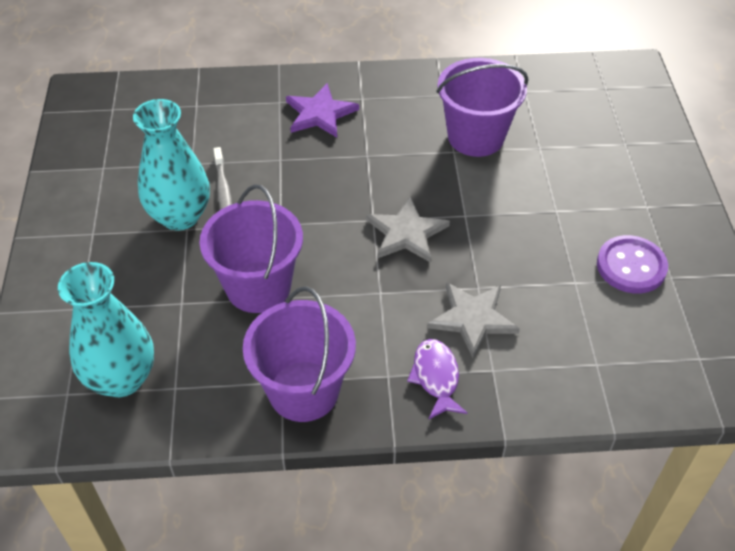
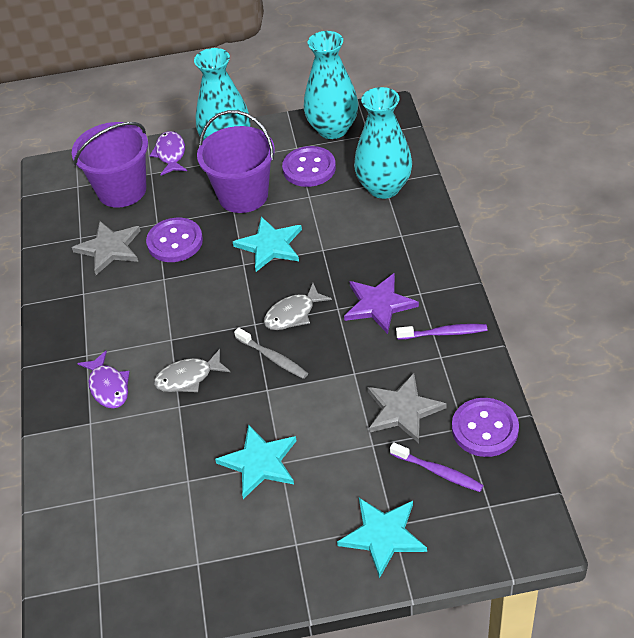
grey fish: none = 0 -> [154,349,230,392] [264,283,332,330] = 2
purple bucket: [199,184,303,313] [243,286,356,422] [437,58,529,157] = 3 -> [72,122,148,208] [197,110,275,213] = 2
purple button: [597,235,668,294] = 1 -> [146,218,203,262] [282,146,336,187] [452,398,519,457] = 3
purple fish: [407,339,467,420] = 1 -> [77,351,130,409] [150,131,187,176] = 2
purple toothbrush: none = 0 -> [390,442,484,492] [396,324,487,340] = 2
turquoise star: none = 0 -> [215,424,297,499] [233,217,302,272] [337,498,427,578] = 3
turquoise vase: [58,262,154,397] [133,99,210,230] = 2 -> [194,48,251,141] [304,31,358,139] [354,87,412,199] = 3

